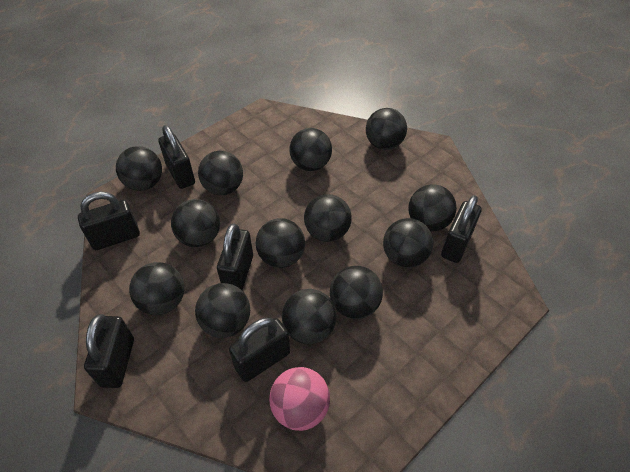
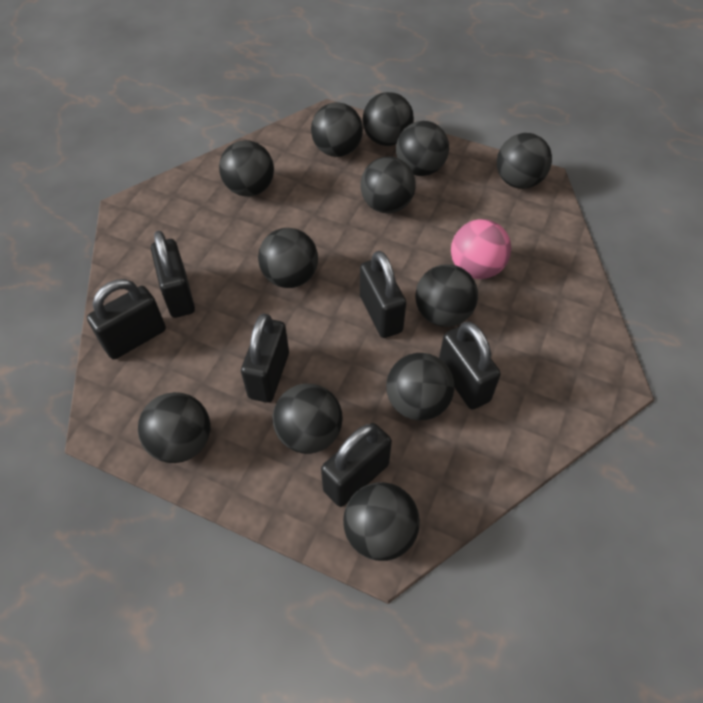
black ball: [116,146,162,191] [129,262,184,315] [171,199,220,247] [195,283,250,338] [198,151,243,195] [256,218,305,268] [282,289,336,344] [289,128,332,171] [304,194,352,242] [330,266,383,319] [366,108,407,150] [383,218,433,268] [408,184,457,231] = 13 -> [138,392,210,463] [219,140,274,197] [258,228,318,288] [273,384,343,454] [311,102,363,157] [343,482,420,561] [360,156,416,213] [362,92,414,146] [386,353,454,421] [396,121,449,176] [415,264,478,327] [497,133,552,189] = 12

